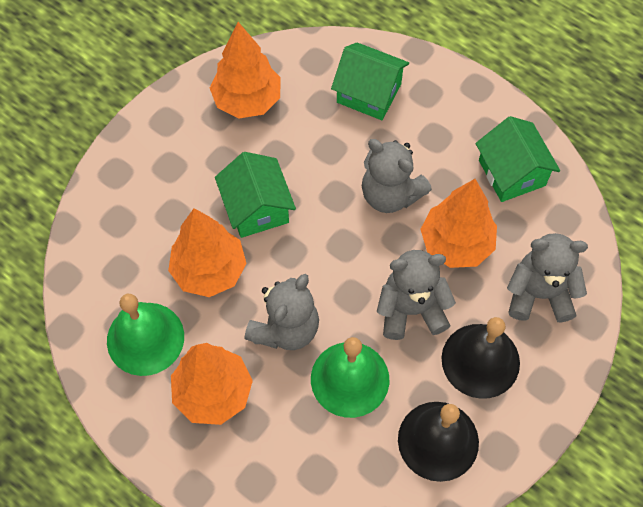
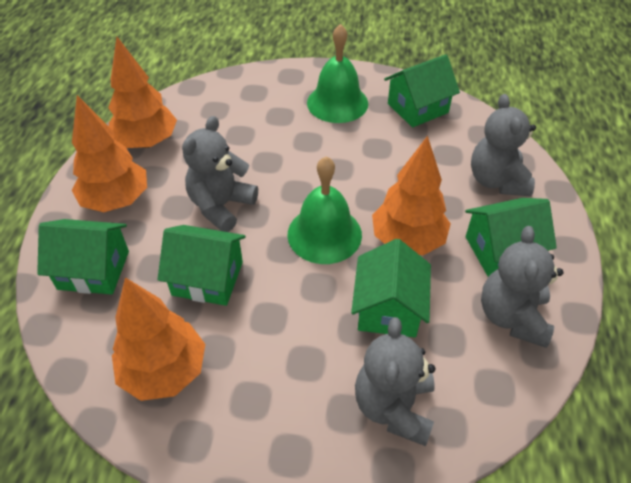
black bell: [398,402,479,482] [442,317,520,399] = 2 -> none = 0
green house: [215,152,296,238] [331,42,409,120] [476,116,560,202] = 3 -> [37,219,129,294] [158,225,246,306] [351,239,431,337] [384,54,460,127] [465,198,557,277] = 5

